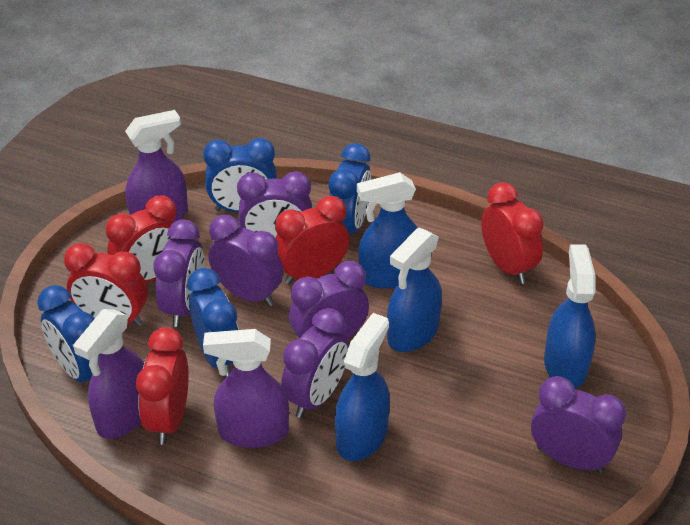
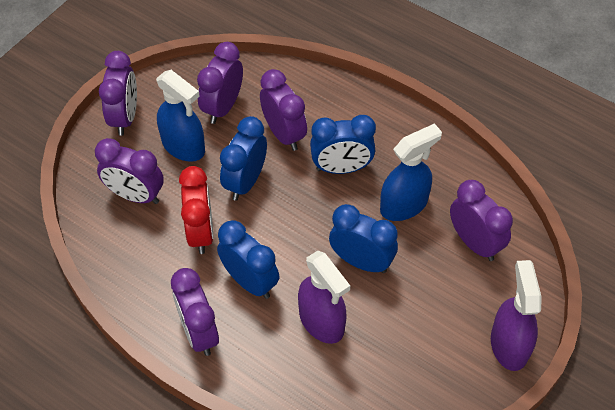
blue spray bottle: [335,313,390,461] [357,172,418,289] [387,227,442,352] [544,244,596,388] = 4 -> [156,70,205,162] [380,123,442,221] = 2
purple spray bottle: [73,309,144,439] [125,110,188,222] [203,329,289,448] = 3 -> [298,251,350,344] [491,260,541,371] = 2
red clock: [64,243,148,327] [106,195,176,282] [136,327,189,445] [275,196,349,284] [481,182,544,284] = 5 -> [179,166,213,254] = 1

